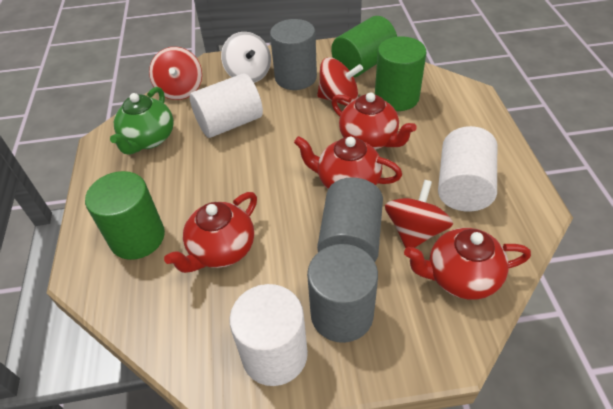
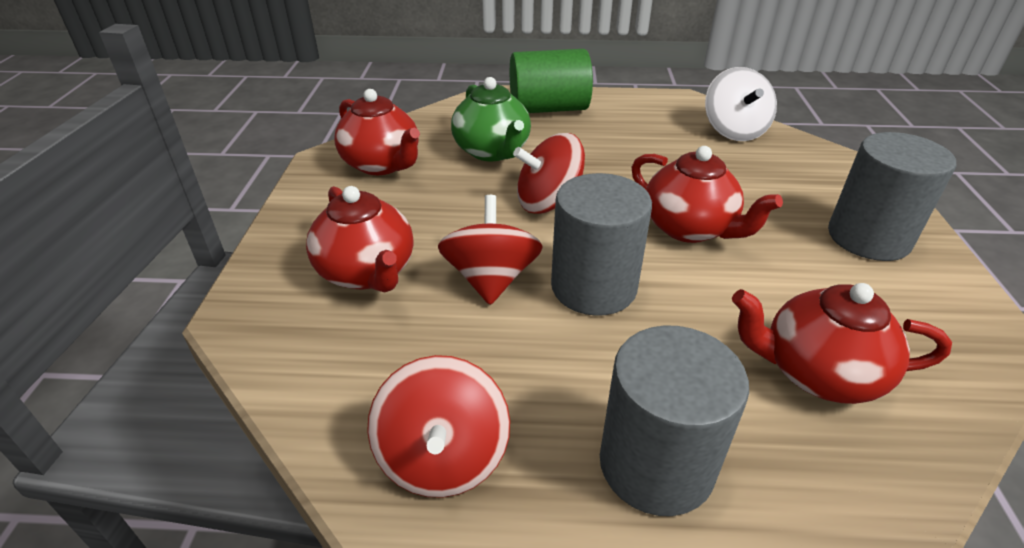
green cylinder: [85,171,165,260] [331,16,397,77] [375,36,427,111] = 3 -> [510,49,593,113] = 1
white cylinder: [190,73,263,138] [229,284,308,386] [438,126,497,211] = 3 -> none = 0

